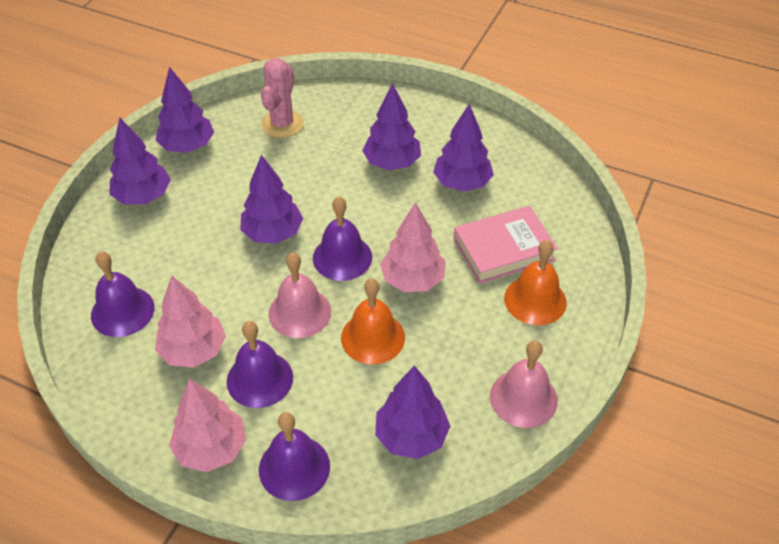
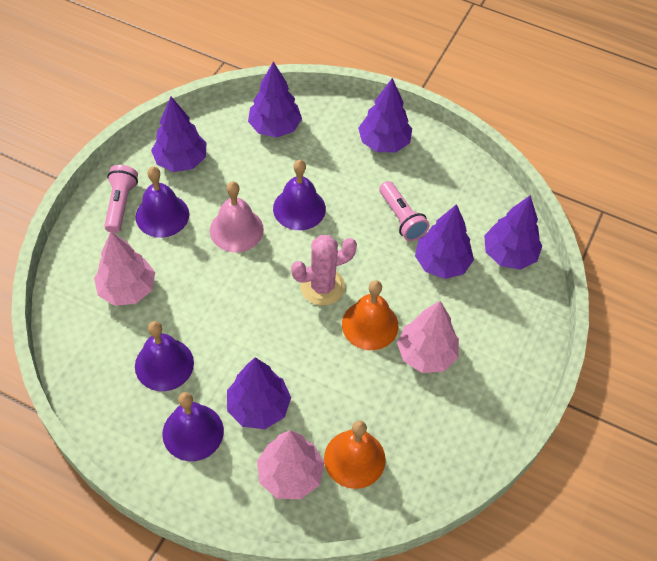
pink bell: [268,253,331,338] [490,341,558,428] = 2 -> [210,182,264,252] = 1
pink book: [454,206,558,284] = 1 -> none = 0
pink flashlight: none = 0 -> [104,165,138,233] [379,181,429,241] = 2

